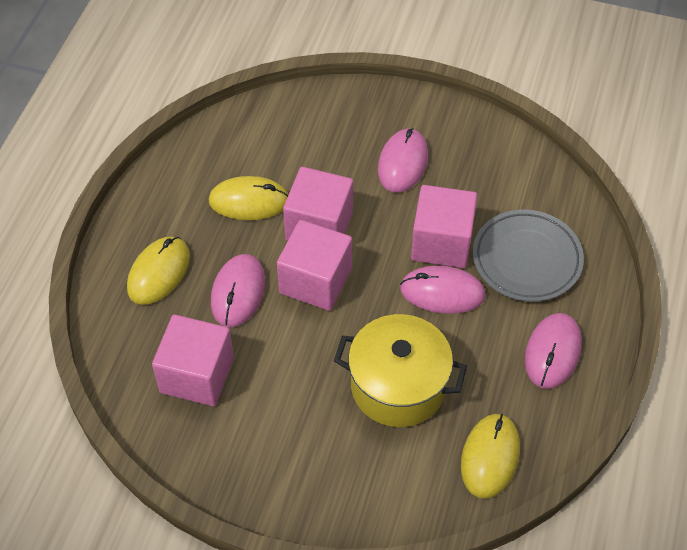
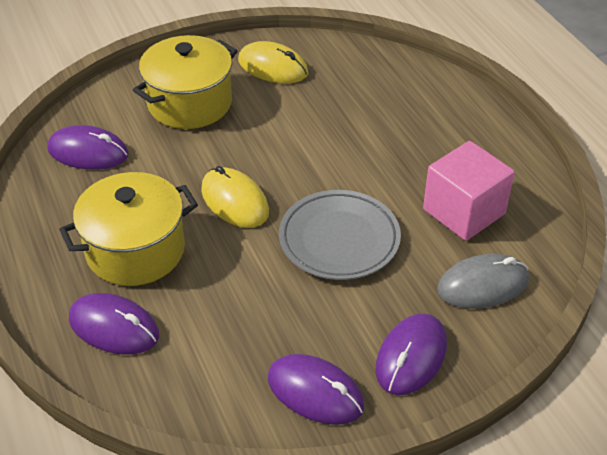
grey mouse: none = 0 -> [437,254,529,309] = 1
pink cube: [152,315,234,406] [277,220,352,311] [283,167,353,241] [411,185,477,268] = 4 -> [423,141,515,241] = 1
pink mouse: [211,254,265,327] [378,128,428,192] [400,265,486,314] [525,313,582,389] = 4 -> none = 0
purple mouse: none = 0 -> [47,125,129,170] [69,293,159,355] [268,354,364,425] [375,313,447,395] = 4
yellow mouse: [127,237,190,305] [209,176,288,220] [461,414,520,499] = 3 -> [201,166,269,228] [238,41,308,84] = 2
yellow pot: [334,314,467,427] = 1 -> [59,172,198,286] [133,35,237,129] = 2

